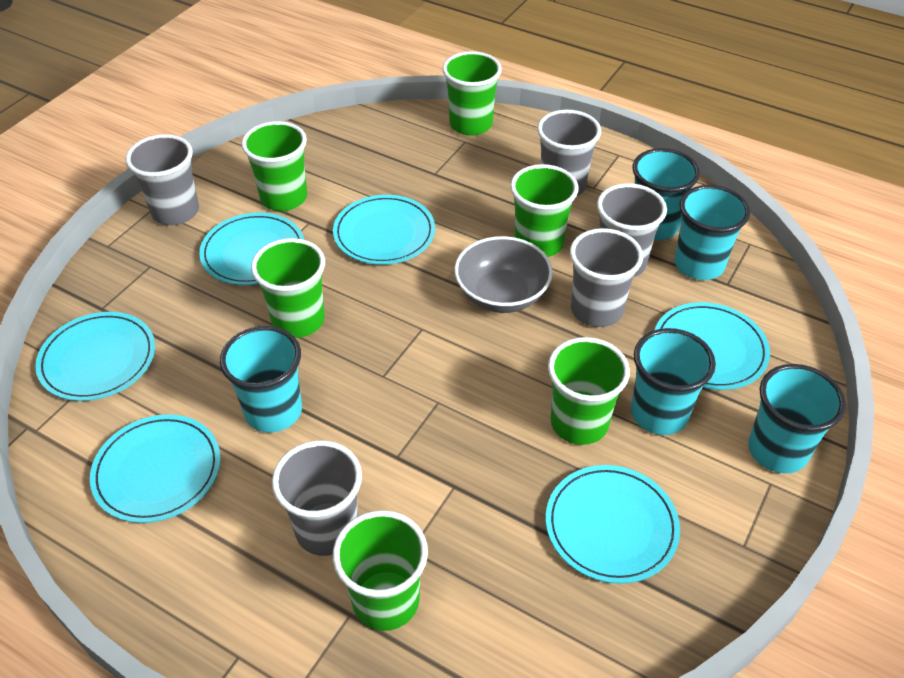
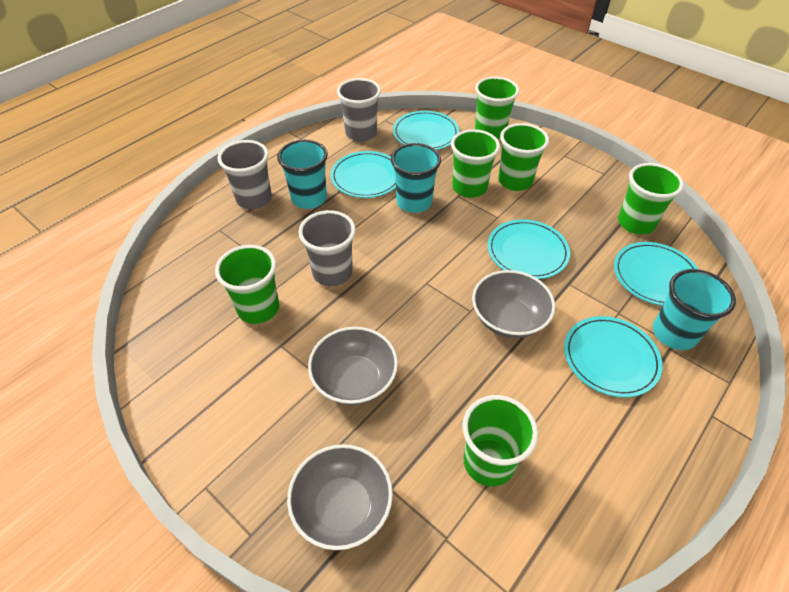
grey bowl: [454,236,553,313] = 1 -> [287,444,393,550] [308,327,398,405] [472,270,555,338] = 3
grey cup: [126,134,199,225] [272,440,362,556] [537,110,601,196] [570,228,643,327] [597,183,667,277] = 5 -> [218,140,272,209] [298,210,356,286] [337,78,381,142] = 3
turquoise cup: [220,326,302,433] [631,328,716,435] [633,148,700,240] [674,185,750,280] [748,364,846,474] = 5 -> [277,140,328,209] [391,143,441,213] [653,269,736,350] = 3
turquoise plate: [35,312,155,401] [90,414,221,523] [199,213,304,285] [333,195,435,265] [546,465,680,584] [655,302,770,390] = 6 -> [330,151,396,198] [393,111,459,150] [487,219,570,279] [564,316,663,398] [614,242,699,306] = 5

